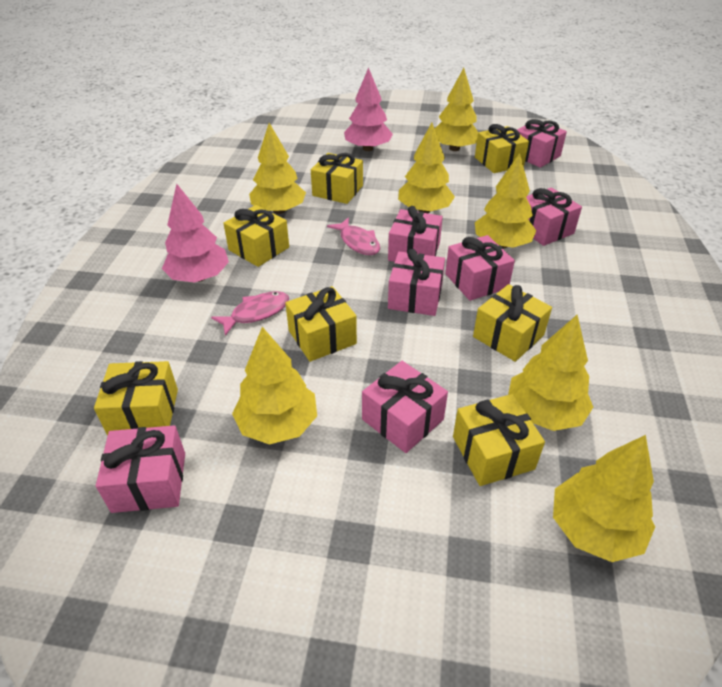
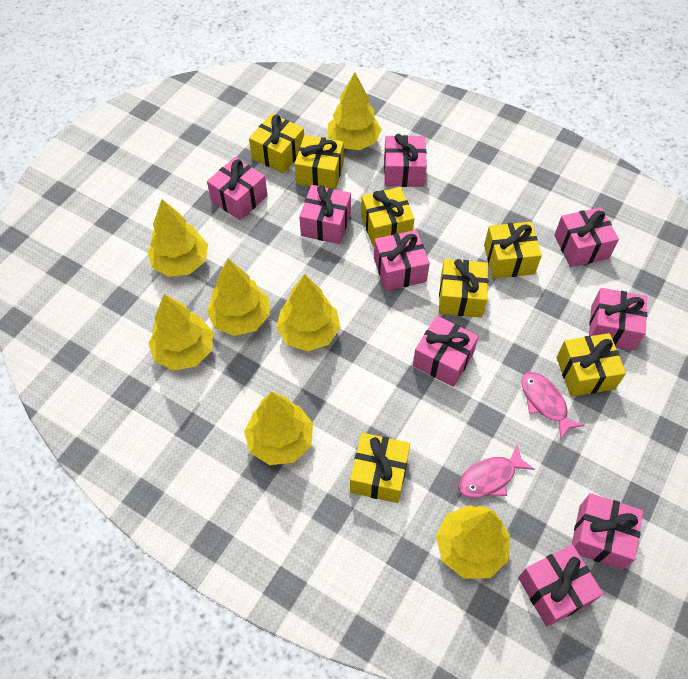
pink gift: [96,425,185,513] [362,361,448,453] [388,206,443,262] [388,249,445,316] [445,235,515,301] [517,119,567,168] [526,187,582,246] = 7 -> [207,157,268,220] [299,185,351,244] [374,230,430,291] [384,134,427,187] [413,316,479,387] [518,544,603,627] [554,207,619,267] [572,493,643,570] [589,288,647,351] = 9
pink tree: [162,184,229,282] [344,67,393,151] = 2 -> none = 0

